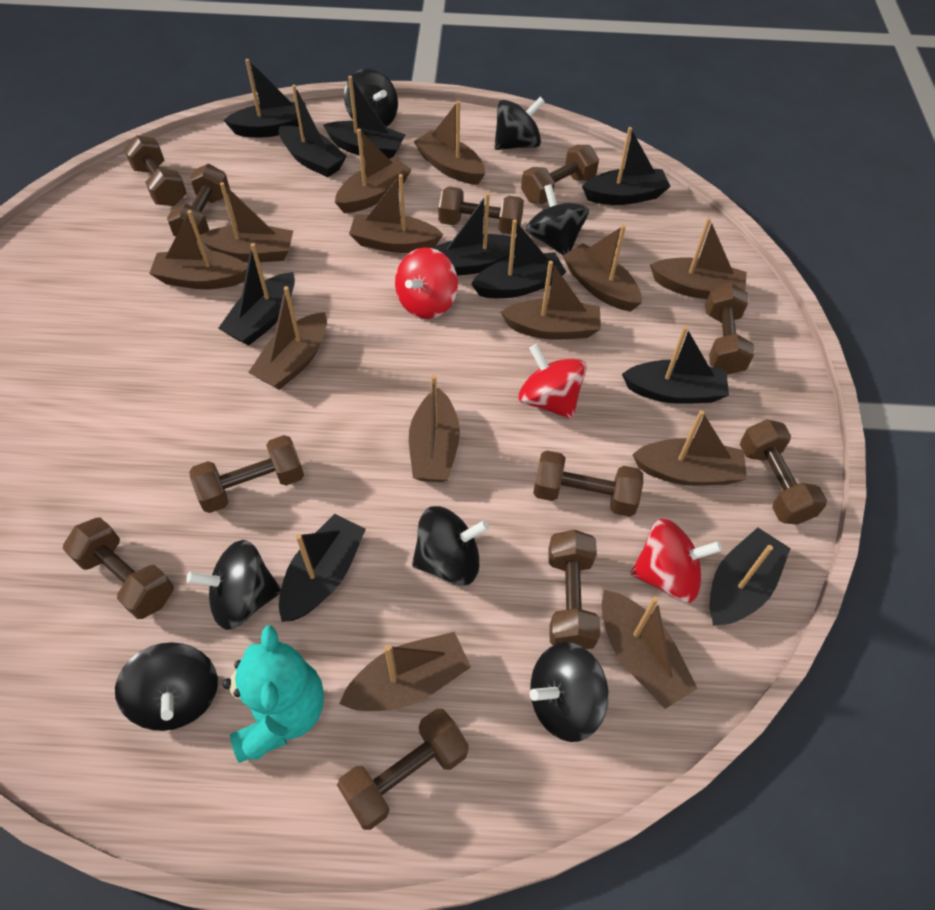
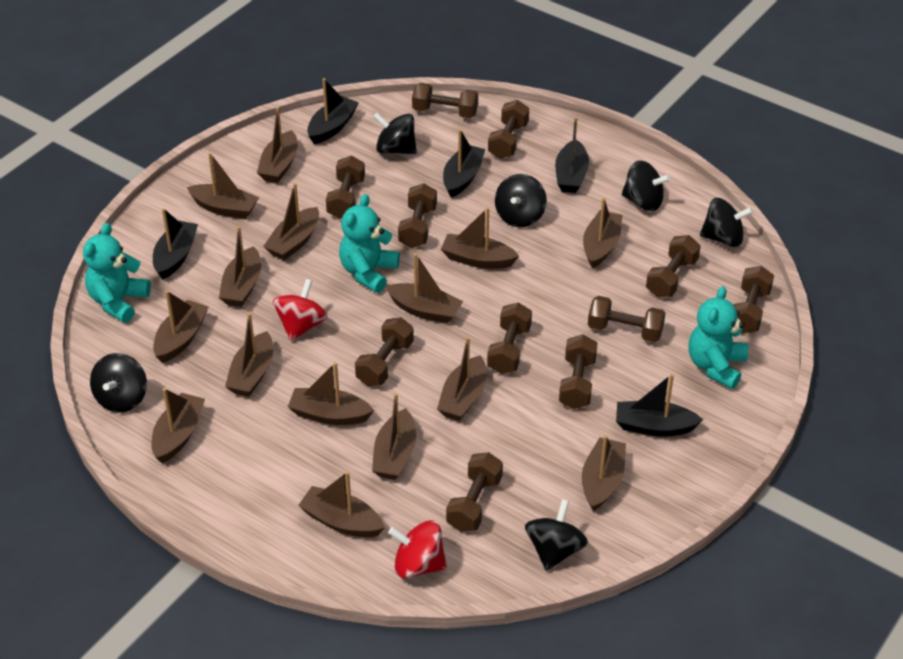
black boat: [218,243,295,346] [223,59,306,137] [279,85,347,177] [279,514,366,622] [323,76,406,159] [431,193,516,276] [471,219,566,298] [582,127,671,205] [622,326,729,404] [710,527,791,626] = 10 -> [153,208,198,279] [307,78,359,144] [443,129,485,198] [555,117,589,193] [616,373,703,437] = 5
black spinning top: [115,642,218,731] [186,540,281,630] [344,69,398,127] [412,506,489,586] [494,97,545,150] [526,184,589,255] [530,642,609,742] = 7 -> [90,353,147,413] [373,113,417,154] [495,174,547,227] [525,499,588,571] [621,160,671,211] [700,198,753,247] = 6
brown boat: [149,210,247,290] [200,182,293,262] [248,286,327,390] [335,129,412,213] [339,632,471,711] [349,174,443,253] [409,375,460,482] [414,101,485,185] [501,261,601,340] [563,225,642,312] [602,590,698,709] [632,410,747,485] [650,218,747,299] = 13 -> [151,388,205,463] [153,290,208,363] [187,153,259,219] [219,226,261,307] [225,313,273,397] [257,107,298,183] [263,183,319,261] [288,362,374,425] [298,471,385,537] [372,393,416,480] [385,253,463,323] [437,337,486,421] [441,207,519,269] [582,435,626,511] [583,198,622,268] = 15
red spinning top: [395,248,458,319] [519,344,587,419] [631,519,722,603] = 3 -> [273,279,328,341] [388,520,447,578] = 2
turquoise teddy bear: [222,625,324,763] = 1 -> [83,223,151,323] [339,194,400,293] [688,286,748,389] = 3

